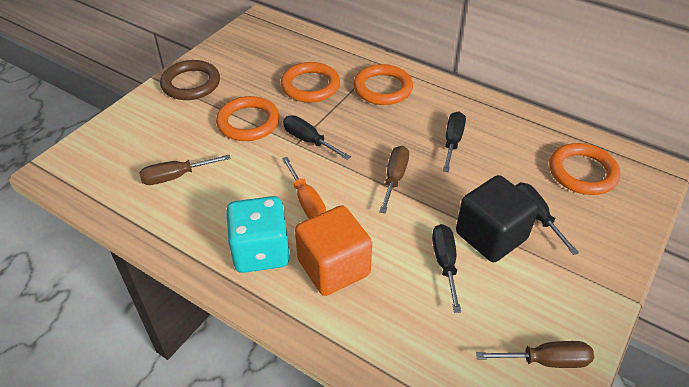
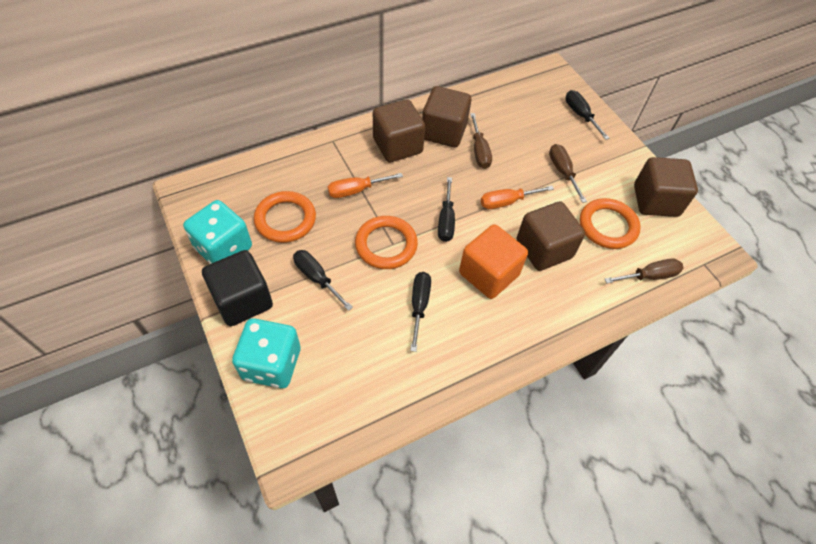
brown cube: none = 0 -> [373,99,425,162] [422,86,471,148] [517,201,585,271] [634,157,698,217] = 4
brown ring: [160,60,220,100] = 1 -> none = 0
orange ring: [216,96,280,141] [281,62,340,103] [353,64,413,105] [549,143,620,195] = 4 -> [254,191,316,243] [355,216,418,269] [580,198,641,249] = 3
orange screwdriver: [282,157,326,219] = 1 -> [328,173,403,198] [481,186,554,209] = 2
turquoise dice: [226,196,290,273] = 1 -> [183,200,252,264] [232,318,300,388] = 2

